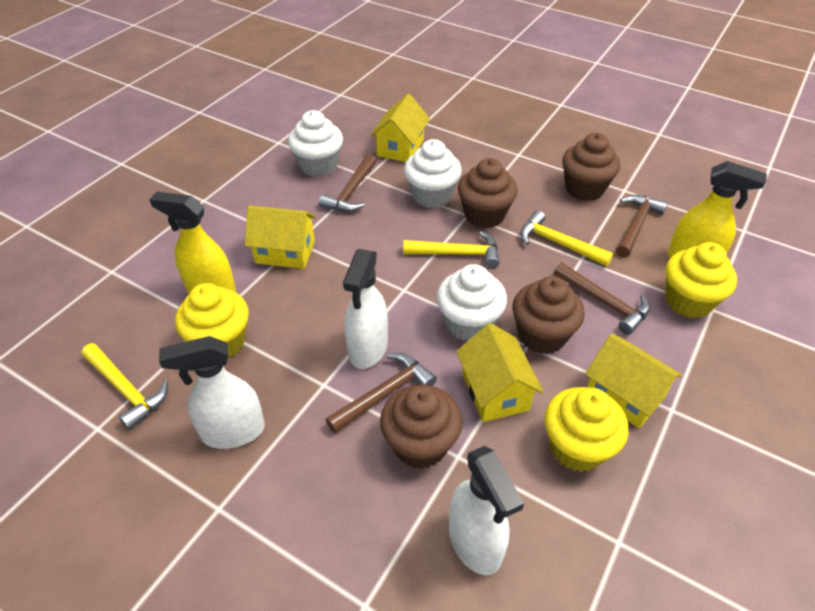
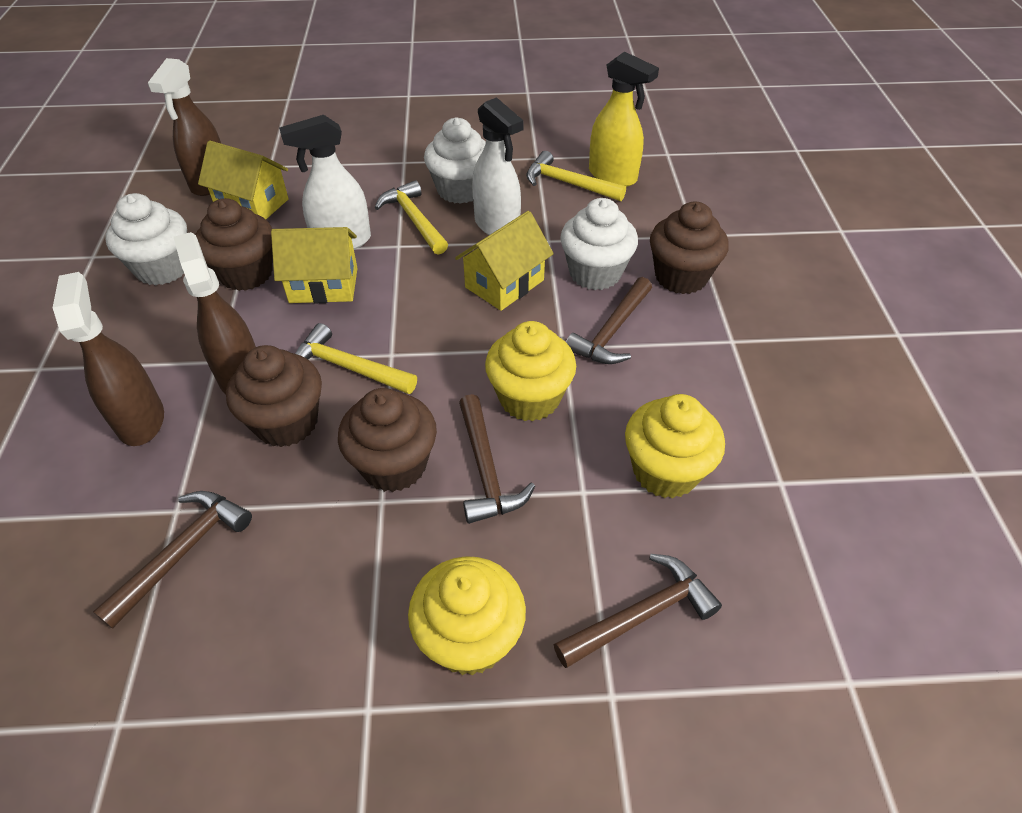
brown spray bottle: none = 0 -> [53,272,164,446] [148,58,221,196] [174,232,256,394] = 3
white spray bottle: [159,336,265,449] [343,249,388,369] [449,446,524,575] = 3 -> [279,115,371,250] [472,97,524,235] = 2
yellow house: [245,205,317,269] [370,94,430,162] [456,323,543,422] [585,334,683,428] = 4 -> [198,140,289,219] [271,227,358,303] [455,211,554,311] = 3
yellow spray bottle: [149,192,236,294] [667,161,767,258] = 2 -> [589,51,659,187] = 1

